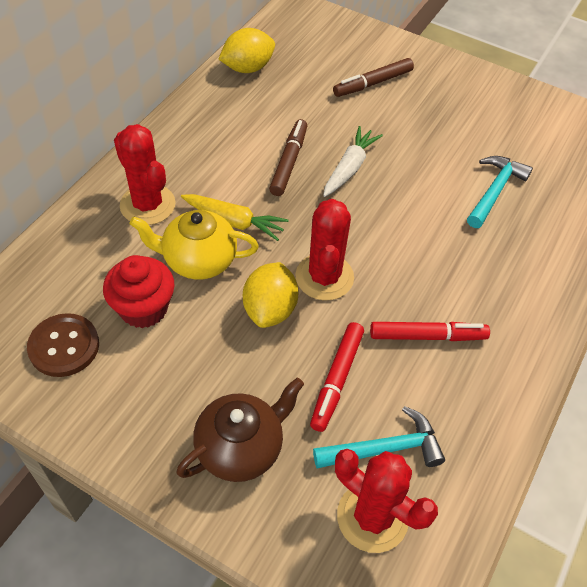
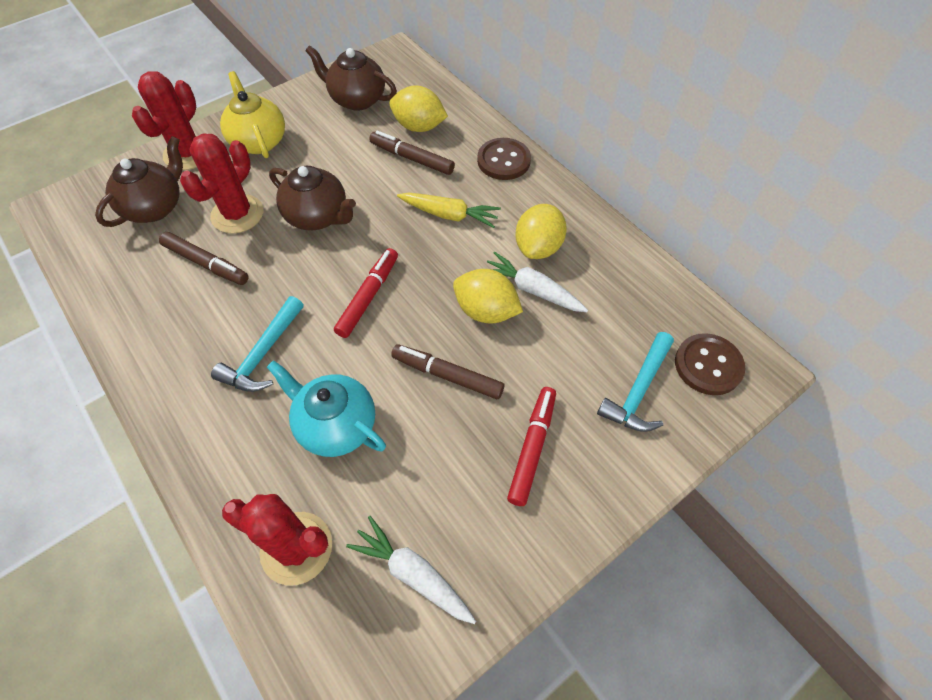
brown button: [27,313,99,377] = 1 -> [477,138,531,180] [675,333,745,395] = 2
brown marker: [269,119,307,196] [333,58,414,97] = 2 -> [159,232,249,285] [369,131,455,175] [391,344,504,399] = 3
brown teapot: [177,377,304,482] = 1 -> [95,136,183,227] [269,166,356,230] [305,45,397,111] = 3
red cupcake: [103,255,175,328] = 1 -> none = 0
turquoise teapot: none = 0 -> [267,360,386,457] = 1
white carrot: [323,126,383,197] = 1 -> [346,516,476,624] [487,252,588,312] = 2
yellow lemon: [219,28,275,73] [243,262,298,328] = 2 -> [389,86,448,132] [453,269,523,323] [515,204,567,259] = 3

